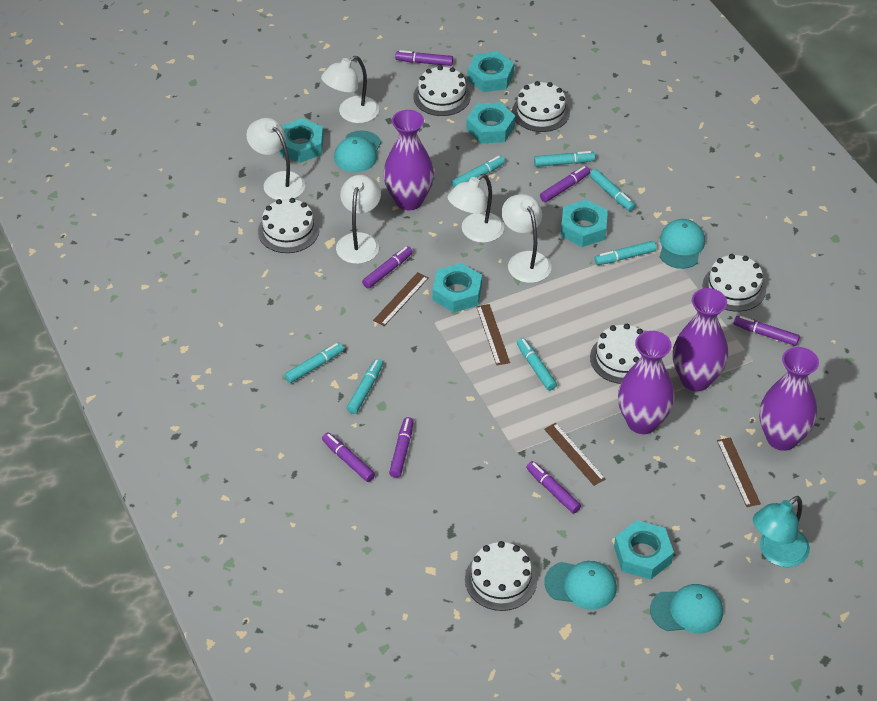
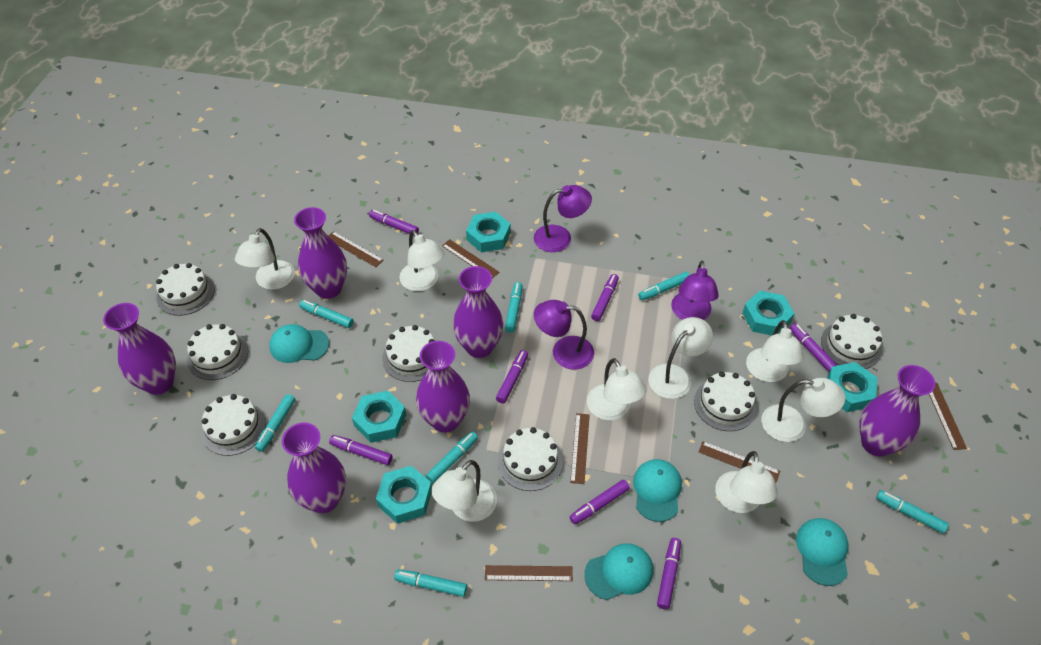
brown ruler: [373,272,429,326] [476,304,510,365] [544,423,606,486] [717,437,761,507] = 4 -> [329,231,384,267] [442,239,499,278] [485,565,573,581] [570,413,590,484] [699,441,780,483] [929,383,967,450] = 6
purple lamp: none = 0 -> [534,185,592,252] [534,300,594,370] [671,261,719,320] = 3
purple vase: [383,110,434,211] [618,331,675,434] [673,288,728,391] [759,347,819,451] = 4 -> [103,303,176,395] [282,423,346,513] [294,207,347,299] [416,341,470,433] [453,266,503,358] [859,365,935,457] = 6
turquoise lamp: [753,496,810,567] = 1 -> none = 0
turquoise nut: [279,118,323,163] [433,263,482,313] [466,102,515,143] [468,51,514,92] [561,200,608,247] [614,520,674,580] = 6 -> [352,391,406,443] [376,466,432,524] [466,212,511,252] [742,290,795,335] [827,362,877,412] = 5
white cake: [258,198,320,253] [413,65,471,116] [465,541,537,611] [512,81,570,132] [590,324,643,384] [702,254,766,312] = 6 -> [156,263,215,316] [187,324,248,380] [201,394,266,456] [382,325,436,382] [498,427,563,491] [694,372,757,431] [821,314,882,369] = 7
white lamp: [246,118,305,200] [321,56,379,123] [336,175,381,264] [448,174,504,243] [502,194,551,283] = 5 -> [235,228,295,290] [399,230,444,291] [432,460,497,522] [587,358,646,420] [649,317,713,399] [715,451,778,513] [746,320,804,382] [761,378,845,442] = 8

